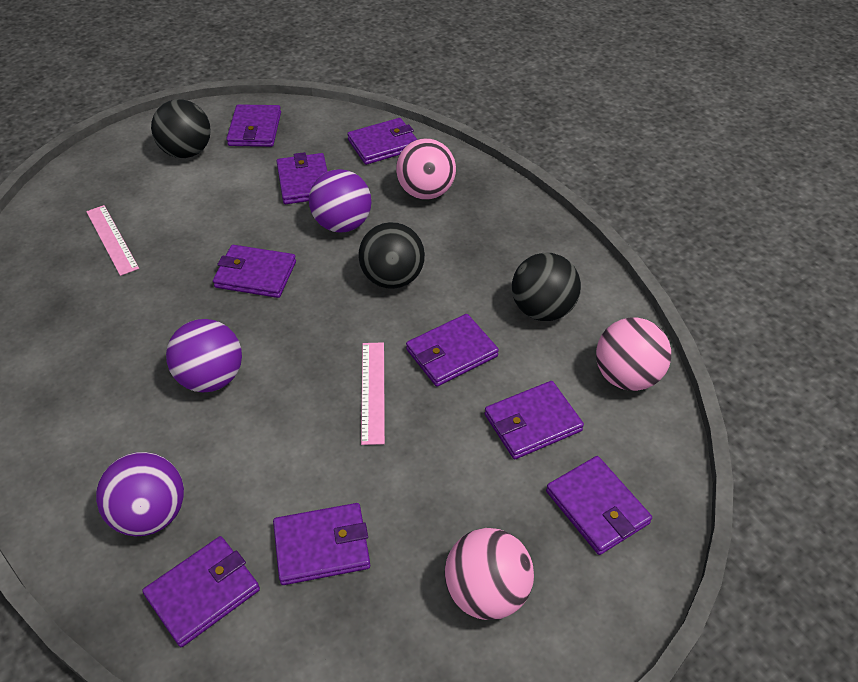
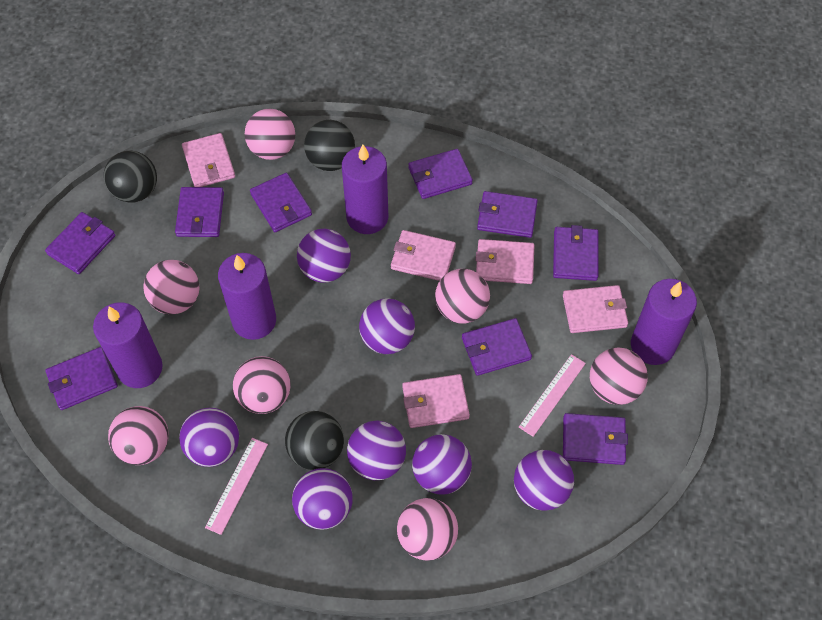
pink ball: [396,138,456,200] [444,528,534,620] [596,318,671,391] = 3 -> [108,406,169,465] [143,260,199,314] [233,356,291,414] [245,109,295,160] [397,498,458,561] [435,269,490,323] [590,348,648,405] = 7
pink wallet: none = 0 -> [182,133,235,187] [391,230,456,281] [402,374,470,428] [475,239,534,284] [563,285,628,333] = 5
purple ball: [96,452,184,536] [166,319,242,392] [309,169,372,233] = 3 -> [179,408,239,467] [292,468,353,530] [297,229,351,283] [347,421,406,480] [359,298,415,354] [412,434,472,495] [514,450,574,511] = 7
purple candle: none = 0 -> [93,302,163,388] [218,253,276,340] [342,145,388,234] [631,279,697,365] = 4

